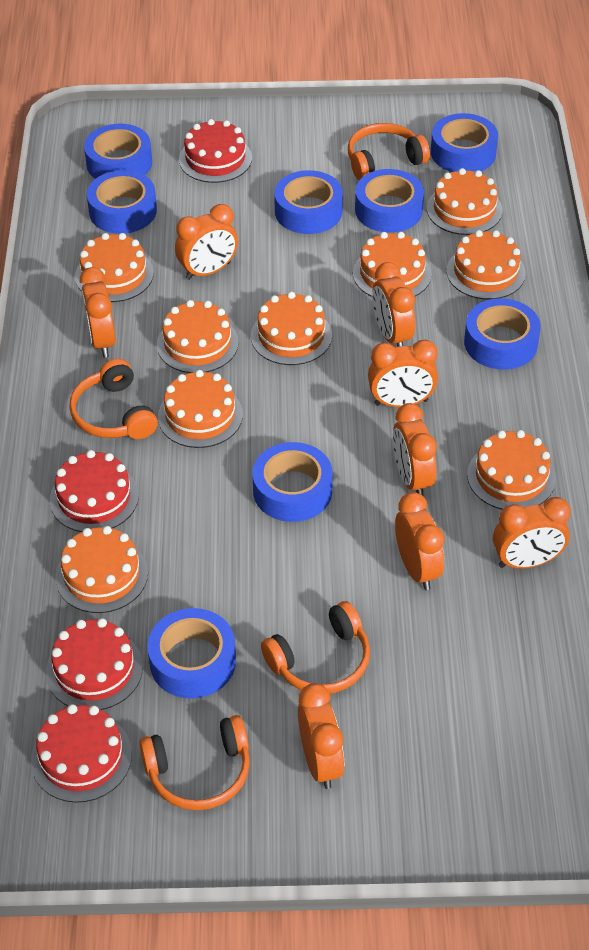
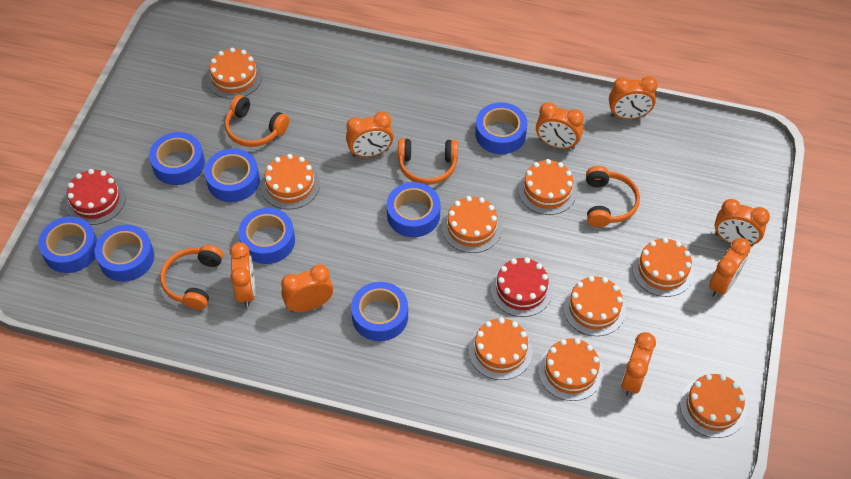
red cake: [31,704,132,803] [46,618,143,710] [50,450,139,532] [179,119,252,183] = 4 -> [66,169,126,225] [491,257,553,317] = 2

